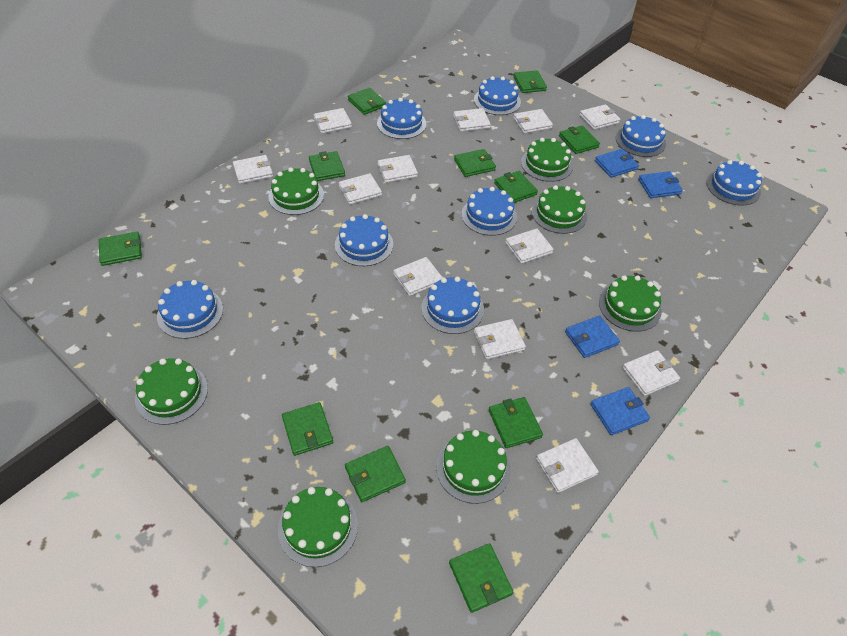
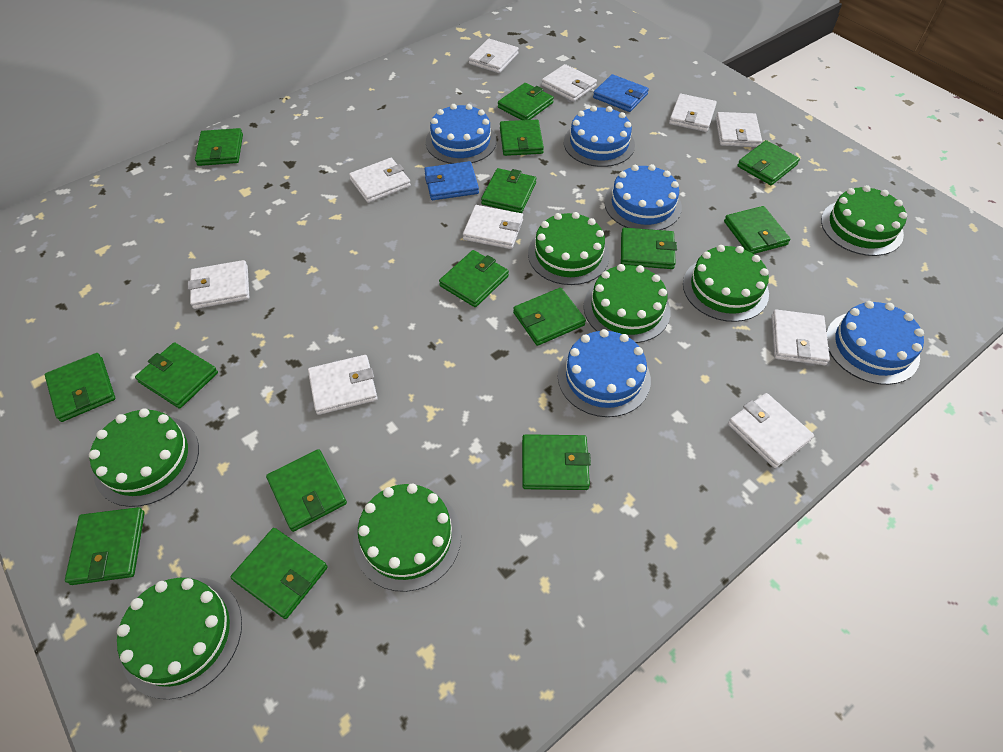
blue cake: [157,280,223,339] [335,214,393,266] [377,98,426,139] [422,277,484,334] [462,187,517,236] [474,76,521,115] [616,115,666,157] [706,160,762,206] = 8 -> [426,104,496,164] [558,329,651,417] [564,106,635,167] [604,164,682,230] [826,301,924,385] = 5
blue wallet: [565,315,620,358] [590,387,650,435] [595,149,639,178] [638,171,683,198] = 4 -> [424,161,479,200] [593,74,649,112] = 2
green wallet: [99,232,142,266] [282,402,333,456] [309,151,345,181] [345,446,406,502] [348,88,386,115] [449,543,513,613] [454,149,496,177] [489,397,543,448] [494,171,538,203] [513,70,547,93] [559,125,600,154] = 11 -> [45,353,115,422] [65,507,145,585] [135,342,218,409] [195,128,243,166] [231,528,328,619] [266,449,347,532] [439,250,509,307] [481,168,536,213] [498,83,554,120] [500,120,544,156] [513,288,586,346] [522,434,591,490] [621,228,677,269] [724,206,791,254] [737,140,800,185] = 15
white wallet: [233,155,273,184] [313,108,352,134] [339,173,382,205] [377,155,418,183] [393,257,443,296] [453,108,491,132] [474,319,526,359] [505,229,554,264] [513,109,553,134] [536,438,599,493] [579,104,620,130] [622,350,680,396] = 12 -> [188,260,249,309] [308,355,378,415] [349,158,411,203] [463,205,523,249] [469,39,519,73] [542,64,597,102] [669,94,717,132] [716,112,762,147] [728,393,814,468] [772,309,830,365] = 10

